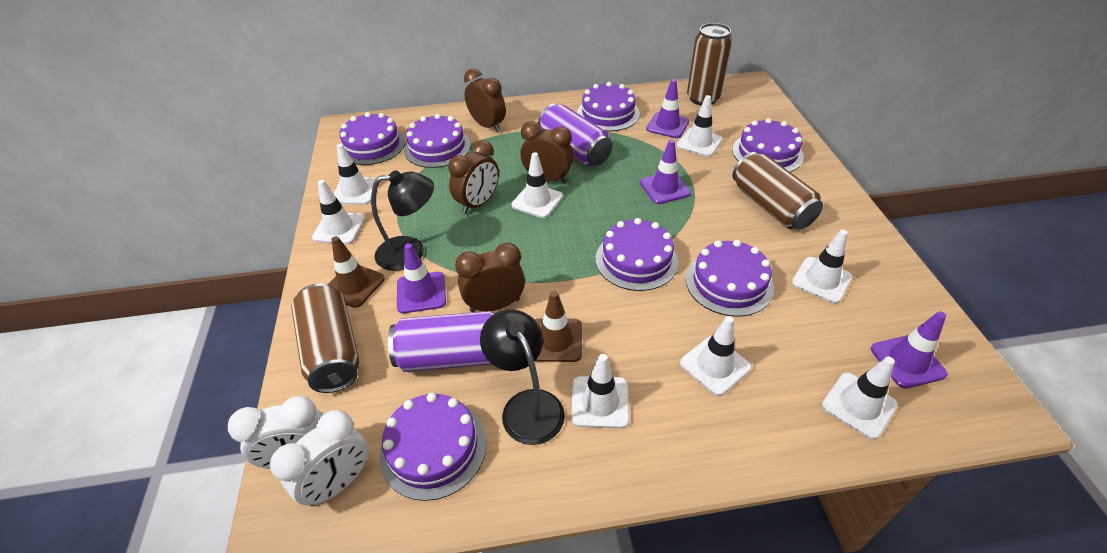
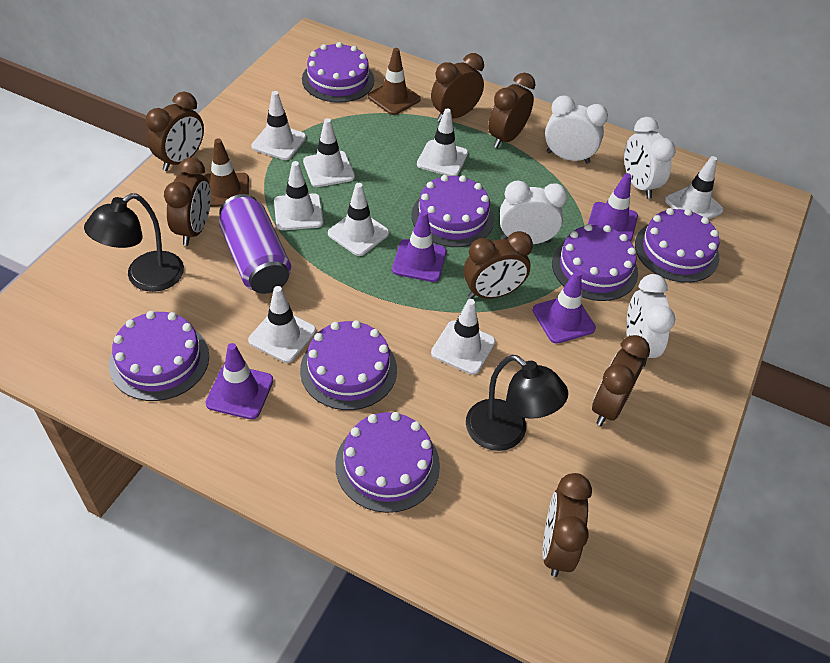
brown can: [291,283,360,393] [687,23,732,105] [733,152,823,230] = 3 -> none = 0
brown clock: [448,140,499,214] [455,243,525,312] [464,69,506,133] [520,121,574,184] = 4 -> [146,92,204,171] [164,157,211,246] [431,53,484,122] [463,231,533,299] [488,73,535,148] [543,473,592,577] [592,335,650,426] = 7
purple can: [388,311,495,372] [538,104,612,166] = 2 -> [219,194,291,294] = 1
white clock: [228,396,324,469] [270,410,368,506] = 2 -> [500,181,567,244] [545,96,608,164] [624,117,676,199] [626,274,675,367] = 4

